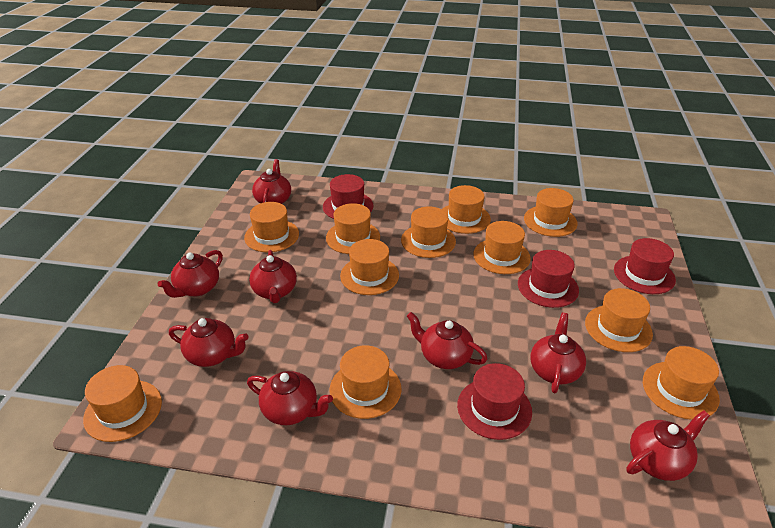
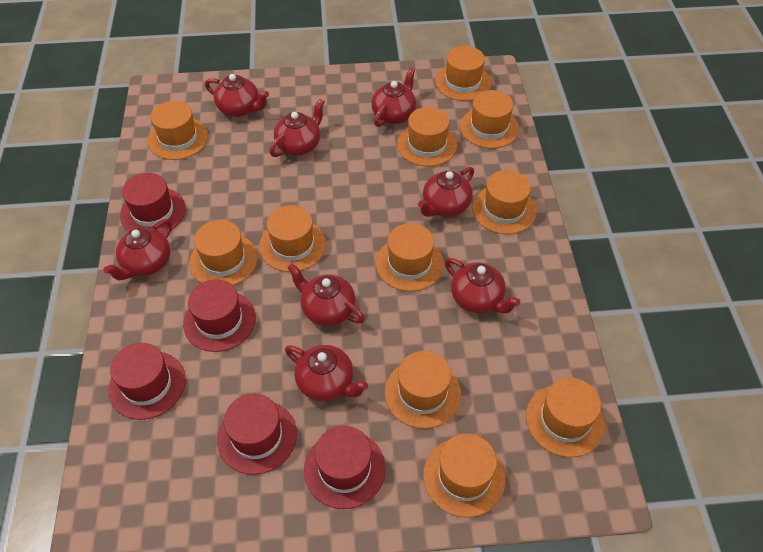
red hat: [323,174,374,219] [457,363,532,440] [518,250,579,308] [614,238,676,294] = 4 -> [108,343,186,420] [120,173,186,234] [183,280,256,352] [217,394,297,475] [304,426,386,509] = 5

